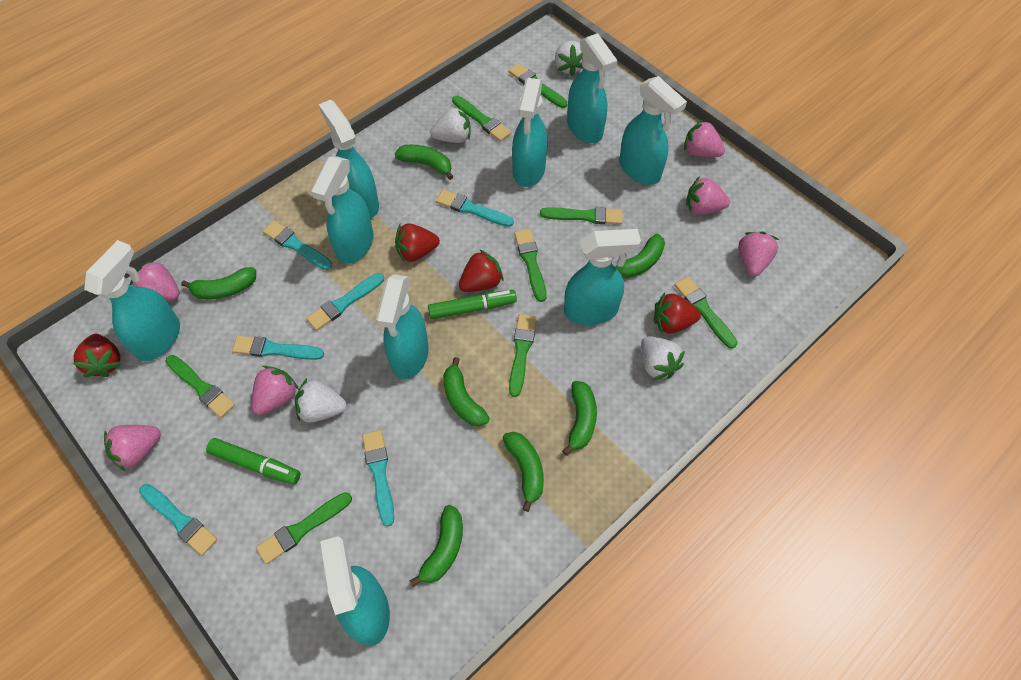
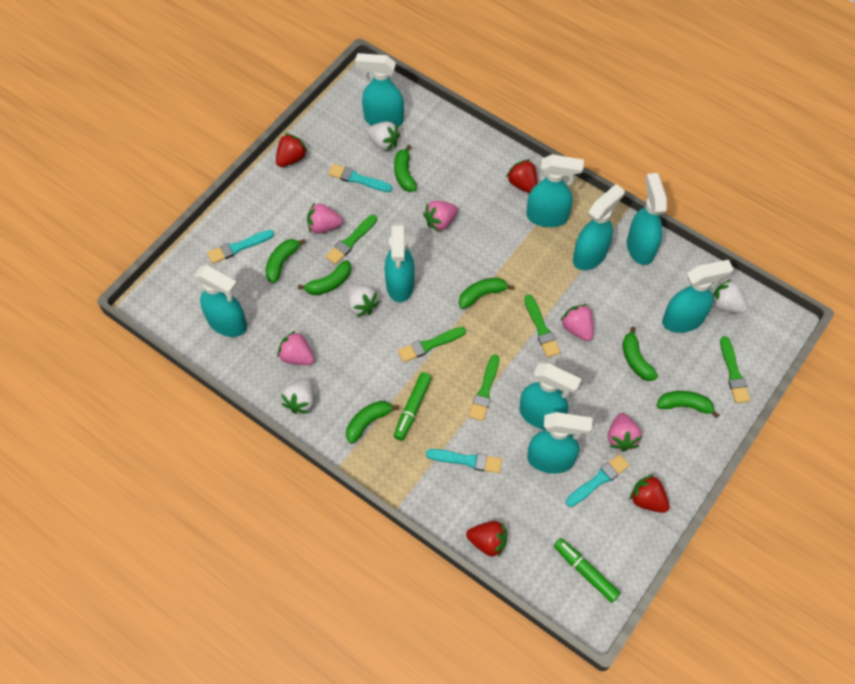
green brush: [165,355,235,418] [256,492,352,564] [452,96,511,142] [508,63,567,108] [509,314,537,397] [514,229,547,302] [540,207,623,225] [674,277,737,349] = 8 -> [325,215,377,265] [398,327,466,363] [469,354,499,421] [524,295,560,357] [720,336,750,403] = 5
pink strawberry: [104,425,161,471] [130,259,180,301] [252,366,299,415] [684,120,725,157] [686,176,730,215] [738,231,779,276] = 6 -> [277,331,315,365] [307,202,343,234] [423,201,458,232] [560,304,594,341] [608,413,642,452] = 5
turquoise brush: [139,484,218,556] [232,336,324,360] [263,221,332,270] [306,273,384,331] [362,430,394,527] [436,189,514,227] = 6 -> [207,230,274,264] [328,164,392,192] [426,449,502,473] [566,454,630,507] = 4

